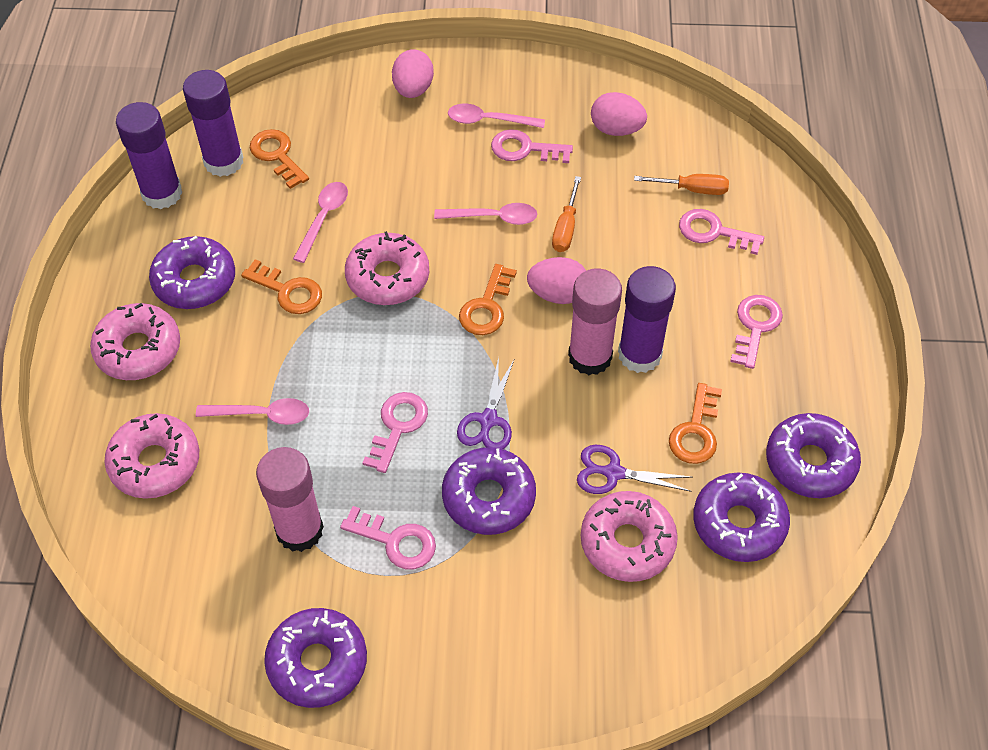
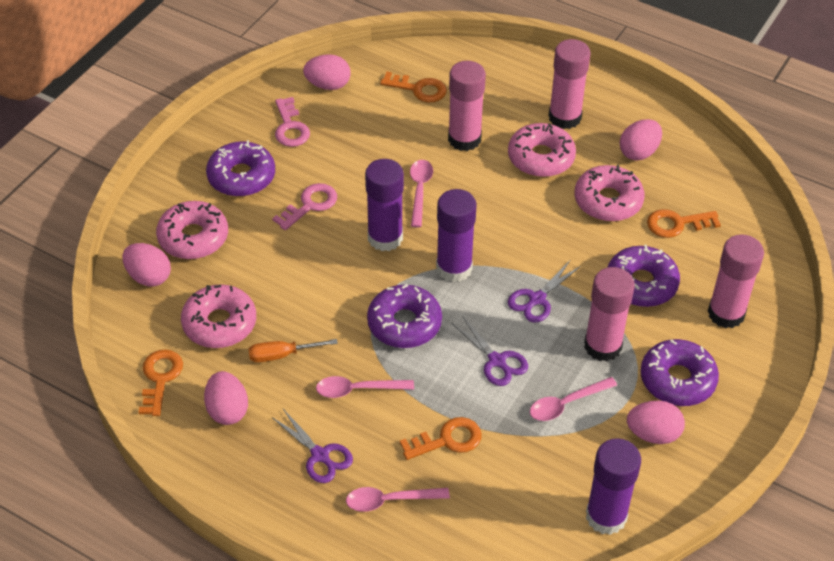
orange screwdriver: [552,176,581,252] [634,174,729,195] = 2 -> [249,339,338,362] = 1
pink egg: [392,49,434,98] [527,257,586,304] [591,92,647,136] = 3 -> [122,243,171,287] [204,371,248,425] [303,54,351,90] [620,119,662,161] [627,401,685,444] = 5
pink glue stick: [256,447,324,552] [568,268,622,375] = 2 -> [448,61,486,151] [549,39,591,129] [584,267,635,361] [708,235,764,328] = 4
pink key: [340,506,436,569] [363,392,428,473] [491,129,573,163] [679,209,764,255] [730,295,783,369] = 5 -> [272,183,337,230] [275,97,310,147] = 2
purple donut: [149,236,235,309] [264,608,367,708] [442,447,536,535] [693,472,790,562] [766,413,861,498] = 5 -> [206,140,275,197] [367,284,442,348] [607,245,680,307] [641,339,719,406] = 4
purple scissors: [457,357,515,449] [577,445,692,494] = 2 -> [272,409,353,483] [452,316,528,386] [508,261,581,323] = 3

